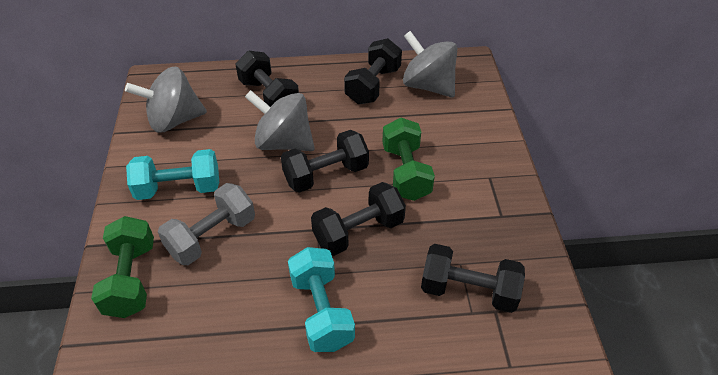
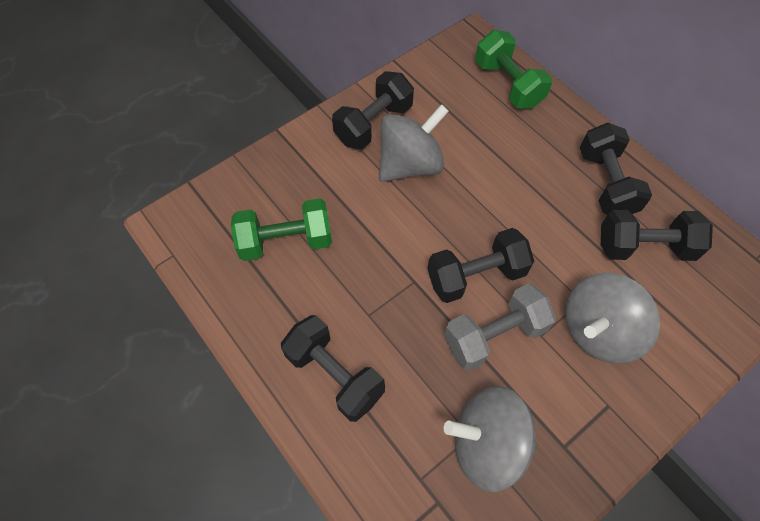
turquoise dumbbell: [126,149,219,200] [288,247,355,352] = 2 -> none = 0

